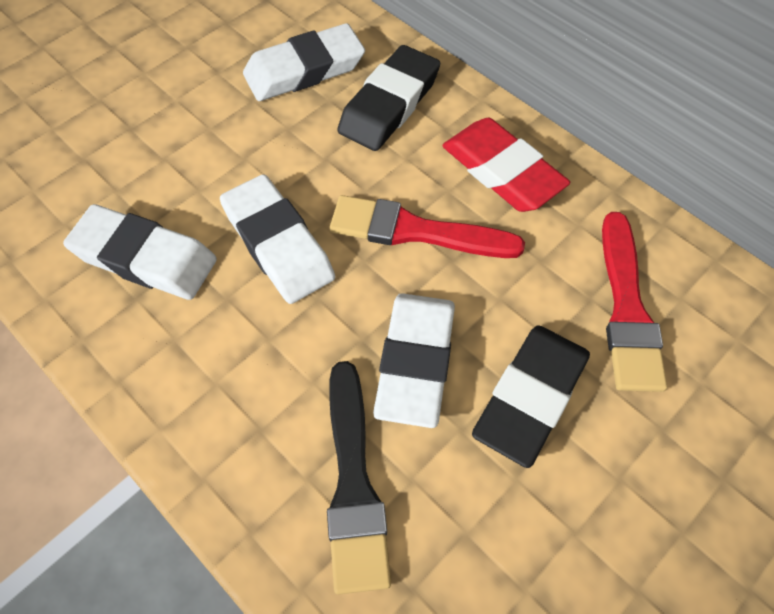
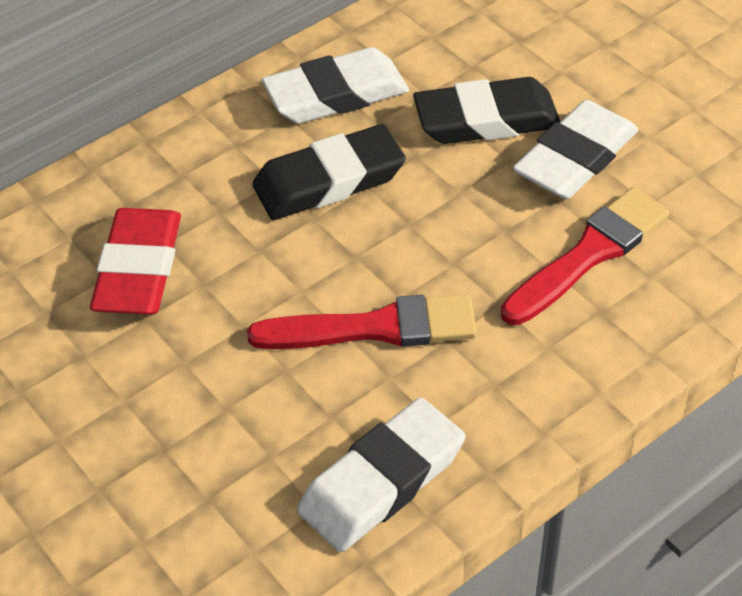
black brush: [327,361,391,595] = 1 -> none = 0
white eraser: [63,204,217,300] [220,174,335,304] [243,23,365,101] [373,293,455,428] = 4 -> [262,47,409,124] [297,398,465,552] [513,100,639,199] = 3

